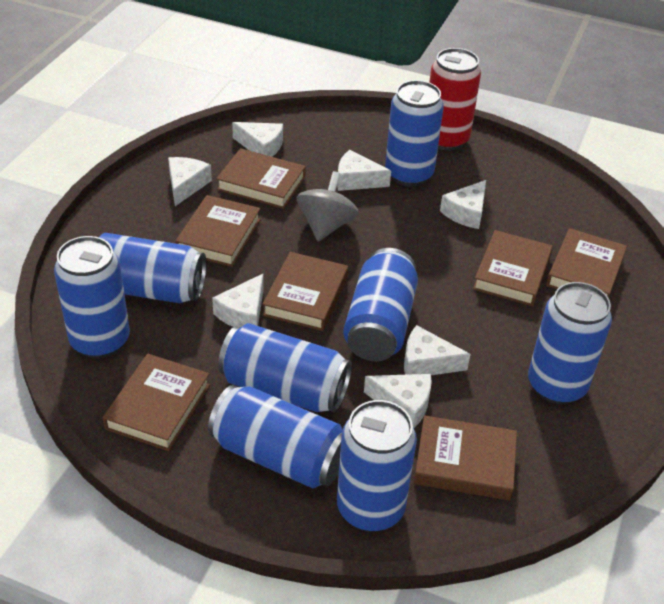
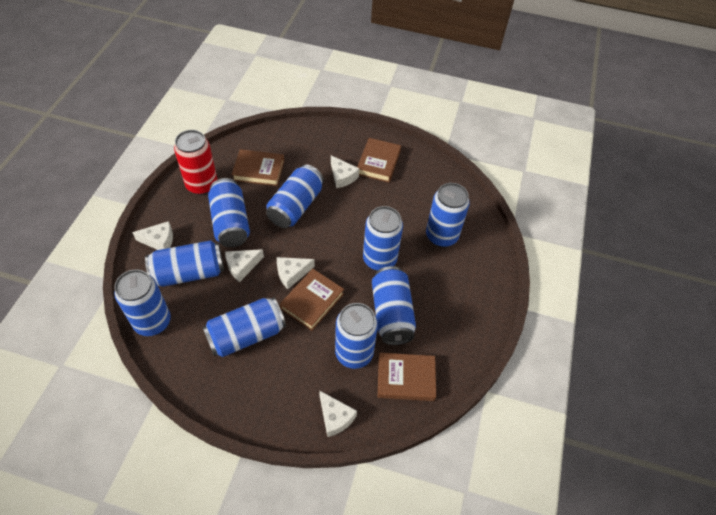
blue can: [54,236,130,358] [99,233,206,303] [208,385,343,488] [218,323,352,413] [337,400,417,532] [343,248,418,361] [385,80,444,187] [528,282,612,404] = 8 -> [114,269,171,336] [145,240,224,287] [202,297,286,357] [208,178,250,247] [266,164,324,228] [335,303,378,369] [363,206,403,271] [372,266,416,345] [426,183,470,247] = 9
brown book: [103,354,210,451] [175,195,261,267] [216,148,306,209] [262,252,348,331] [414,415,517,500] [473,230,553,306] [546,229,627,298] = 7 -> [232,149,284,186] [280,269,344,331] [357,138,401,183] [378,353,436,401] = 4
grey spinning top: [297,171,359,242] = 1 -> none = 0
white cheese: [168,157,212,206] [212,274,264,327] [232,122,283,157] [337,150,391,191] [364,374,432,428] [404,325,471,375] [440,180,486,229] = 7 -> [132,221,173,250] [225,249,264,282] [277,257,315,289] [319,390,357,437] [331,155,359,188] = 5

